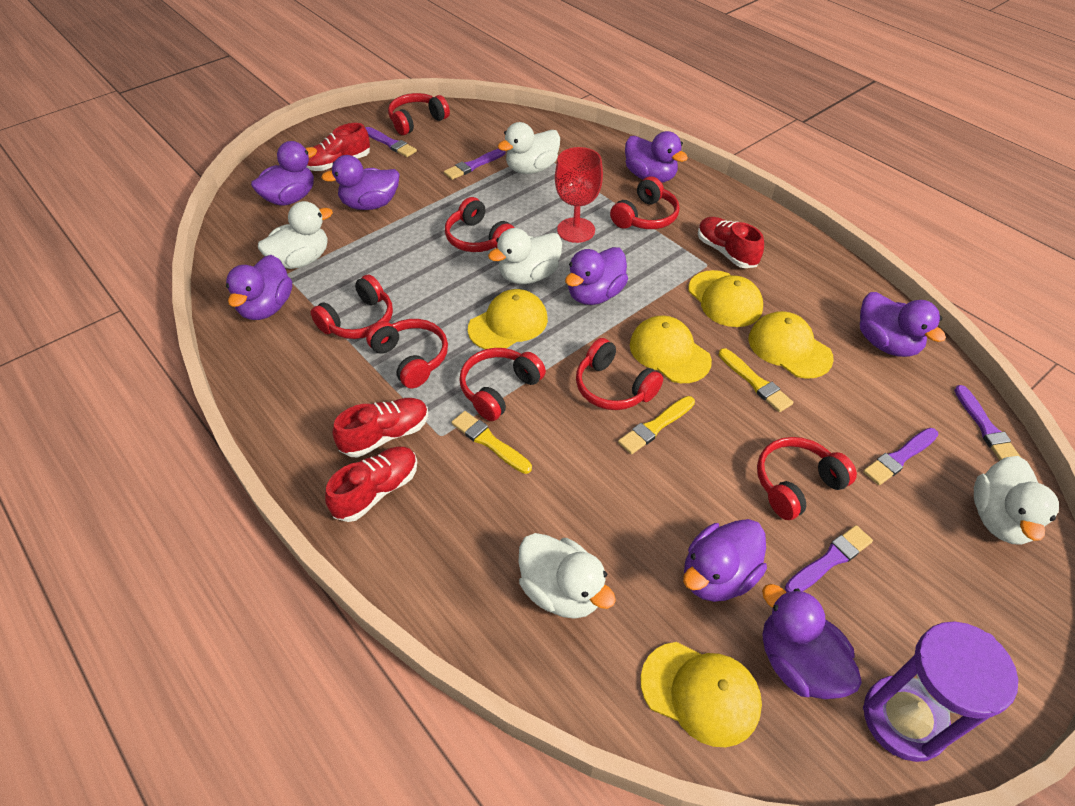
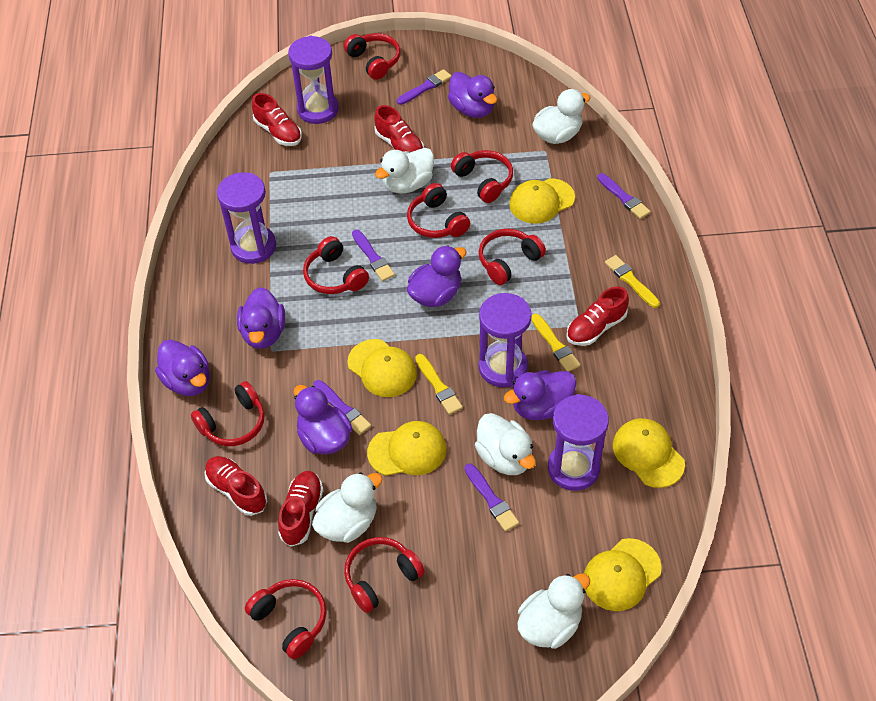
purple duck: [226,255,292,320] [251,141,317,206] [321,155,400,210] [565,247,628,305] [625,131,688,183] [683,519,767,602] [762,584,862,699] [860,292,946,357] = 8 -> [155,339,210,396] [237,287,285,349] [294,385,353,455] [407,245,467,307] [448,72,497,118] [504,370,577,420] = 6
purple hourglass: [863,622,1018,762] = 1 -> [217,172,276,264] [288,36,339,124] [479,293,532,387] [548,394,609,491] = 4
red goblet: [555,147,603,243] = 1 -> none = 0
red shoe: [307,123,370,171] [325,447,417,522] [333,398,428,457] [698,217,764,268] = 4 -> [205,456,267,516] [252,93,302,146] [278,471,324,547] [374,105,424,153] [566,286,629,346] = 5

